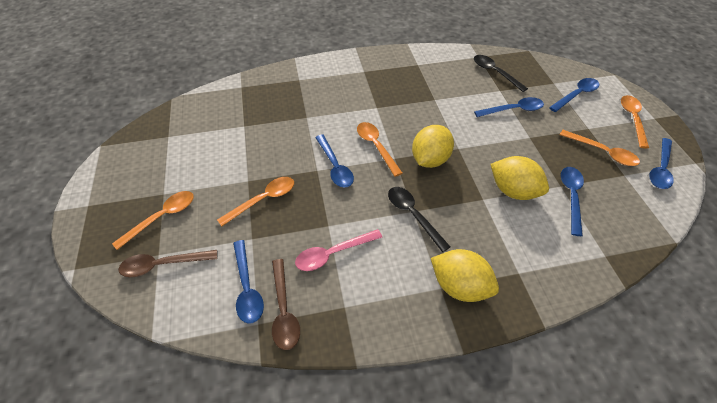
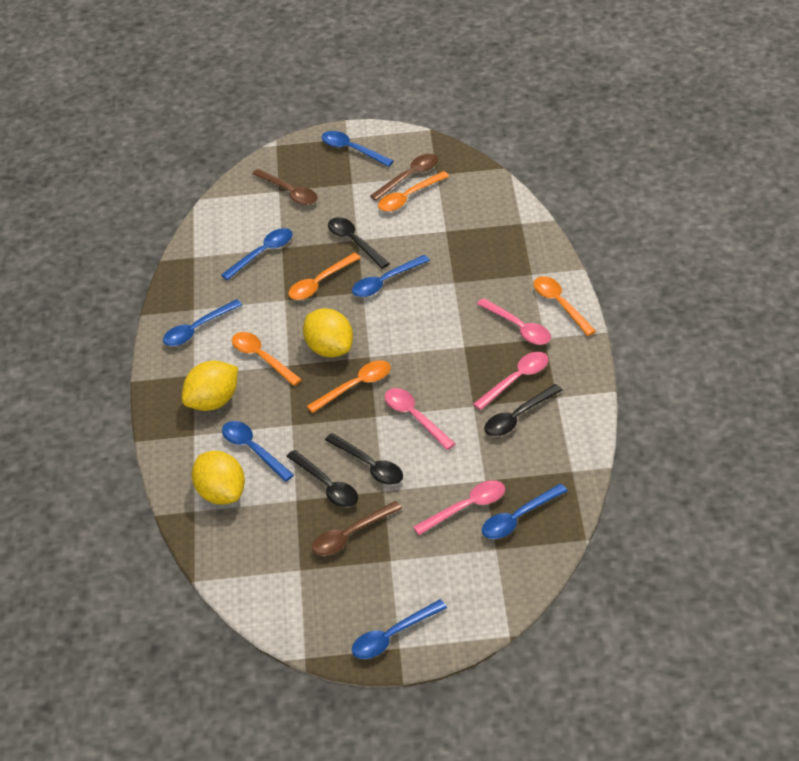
black spoon: [388,187,450,252] [474,55,528,92] = 2 -> [286,450,358,508] [325,433,403,485] [328,217,390,269] [484,384,562,437] = 4
blue spoon: [233,240,264,324] [315,134,354,188] [474,97,544,117] [549,78,599,112] [561,167,584,236] [649,138,674,189] = 6 -> [163,299,242,346] [221,228,293,280] [222,421,294,482] [322,131,394,167] [352,255,430,297] [352,599,447,659] [482,484,567,539] = 7
brown spoon: [118,250,218,277] [272,259,300,350] = 2 -> [252,169,318,205] [312,501,402,556] [370,154,438,201] = 3
pink spoon: [295,229,382,271] = 1 -> [385,388,455,450] [413,480,505,535] [473,352,549,410] [477,298,551,345] = 4

